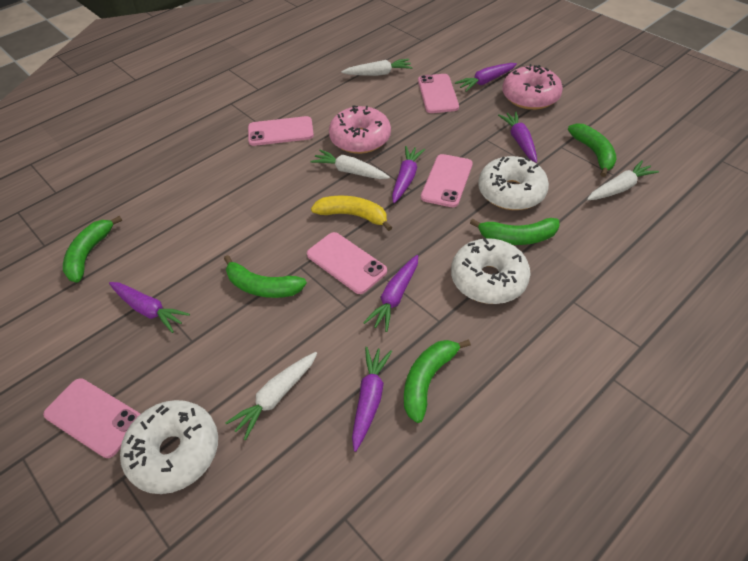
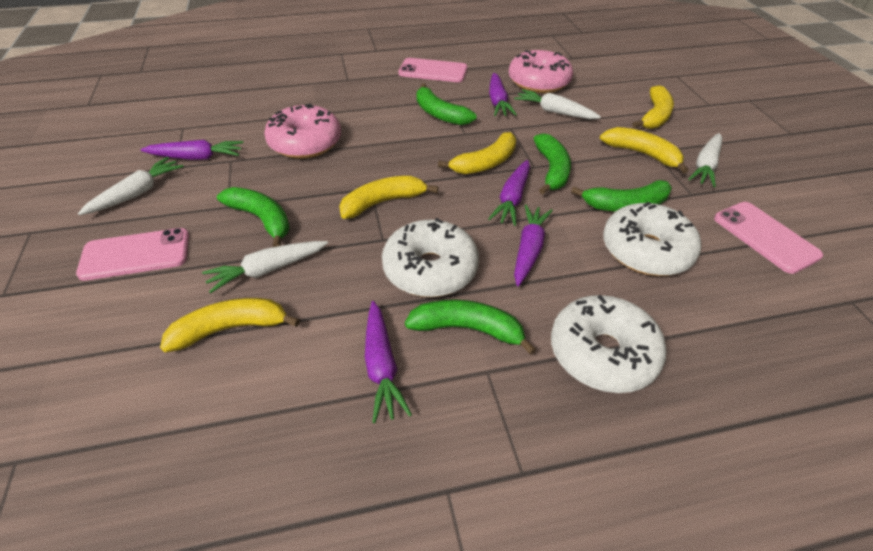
pink phone: [43,378,140,458] [248,116,314,146] [307,232,387,294] [418,74,459,113] [421,154,473,207] = 5 -> [76,228,189,281] [398,58,468,82] [714,202,823,274] = 3
purple carrot: [109,282,190,333] [352,347,392,452] [363,255,418,332] [392,146,425,203] [455,63,517,92] [498,111,537,163] = 6 -> [141,140,243,160] [365,301,412,423] [488,160,530,226] [489,73,517,116] [514,205,553,286] = 5
yellow banana: [311,196,392,231] = 1 -> [160,298,300,352] [339,176,439,219] [438,132,516,174] [600,127,689,174] [632,85,674,129] = 5

